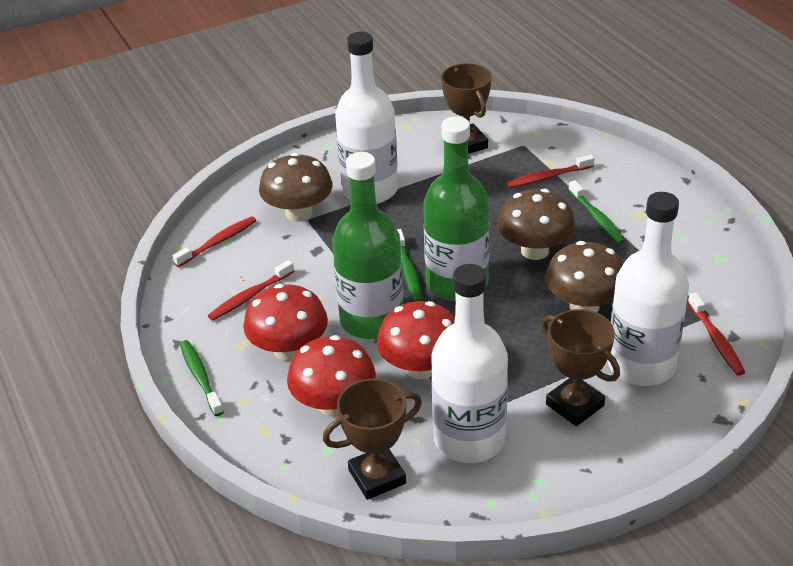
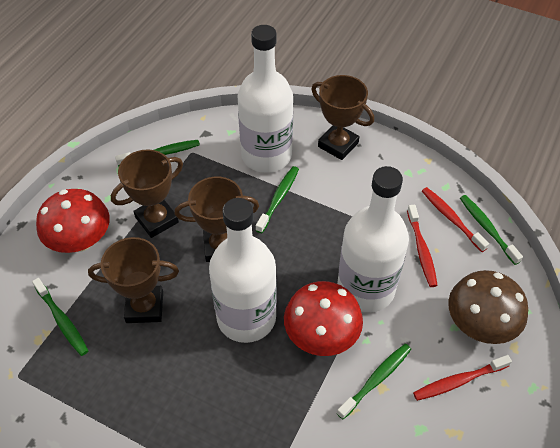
brown mushroom: [259,153,333,222] [497,189,576,260] [545,241,624,312] = 3 -> [448,270,528,344] = 1
brown trophy: [323,378,422,500] [441,63,492,154] [541,309,620,426] = 3 -> [88,237,179,323] [111,149,183,238] [174,177,259,262] [311,75,374,160] = 4
green bottle: [332,152,403,339] [423,116,490,301] = 2 -> none = 0
green toothbrush: [180,340,224,416] [397,229,423,302] [568,180,625,244] = 3 -> [32,278,88,356] [115,140,200,167] [256,166,299,233] [337,344,411,420] [460,195,523,265] = 5
red mushroom: [243,284,328,361] [287,335,376,417] [377,301,455,379] = 3 -> [36,189,110,253] [284,281,363,356] = 2
red toothbrush: [172,216,256,267] [208,260,294,321] [506,155,594,188] [688,292,745,376] = 4 -> [407,205,438,287] [413,355,512,401] [422,187,489,252] = 3

